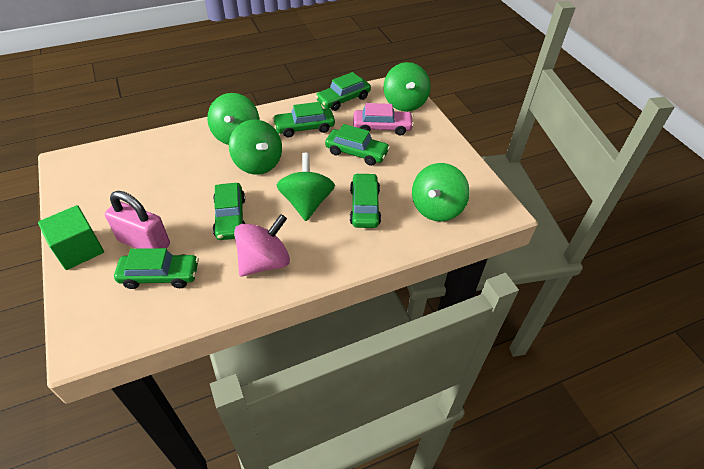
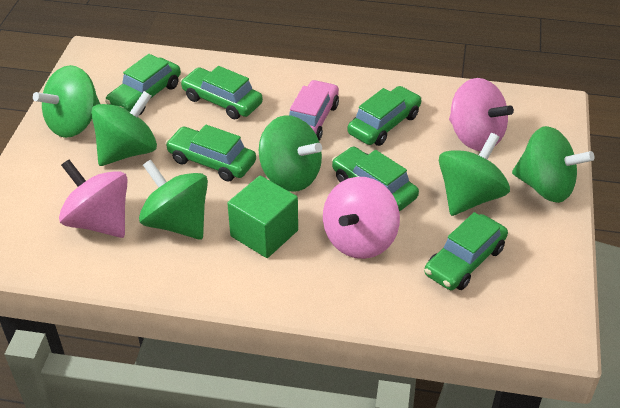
green spinning top: [207,93,259,145] [229,120,282,175] [277,153,335,221] [383,62,431,112] [412,163,470,222] = 5 -> [33,65,100,138] [91,91,157,166] [139,159,208,240] [259,115,322,192] [439,133,510,216] [512,126,594,203] = 6
pink padlock: [105,191,170,249] = 1 -> none = 0
pink spinning top: [234,214,290,277] = 1 -> [59,160,128,238] [323,177,400,259] [449,78,514,151] = 3

